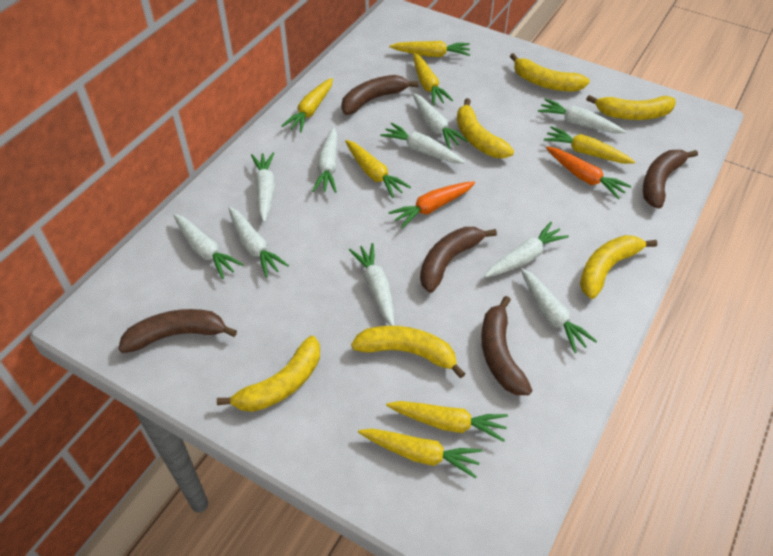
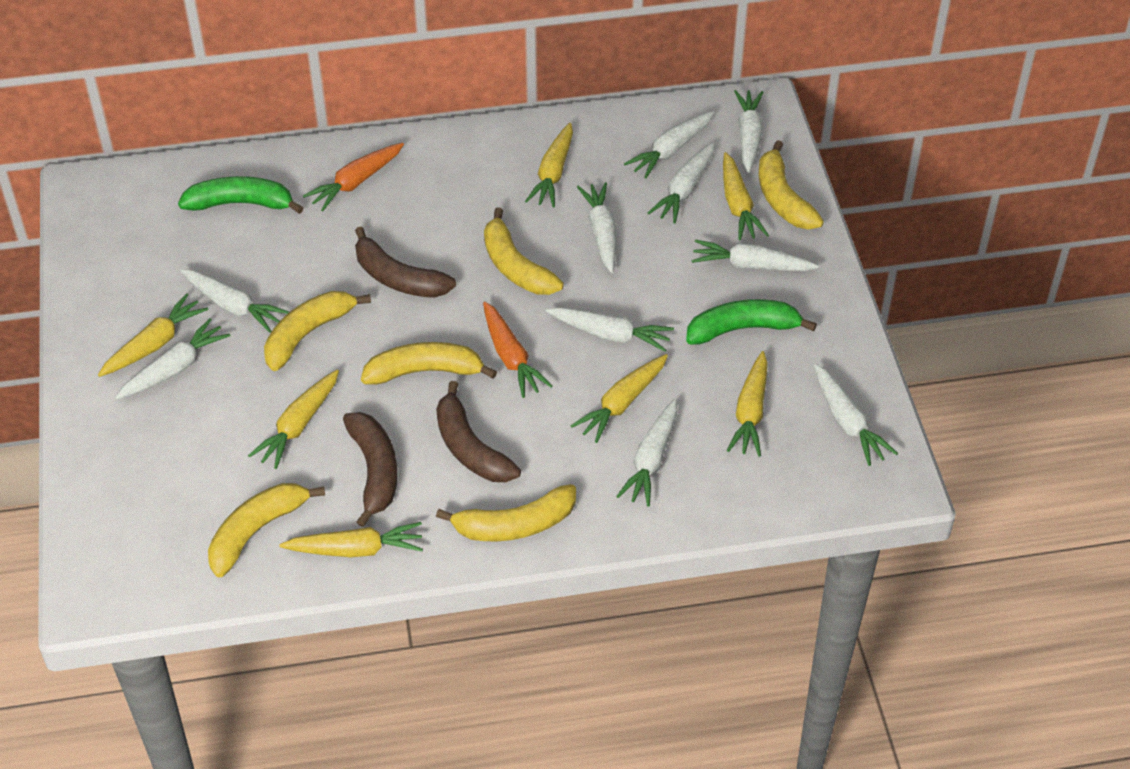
brown banana: [118,309,237,353] [341,75,419,115] [420,227,497,293] [481,296,532,395] [643,150,698,209] = 5 -> [343,412,397,527] [355,227,456,298] [436,381,521,482] = 3
green banana: none = 0 -> [178,176,303,214] [686,299,817,345] = 2

